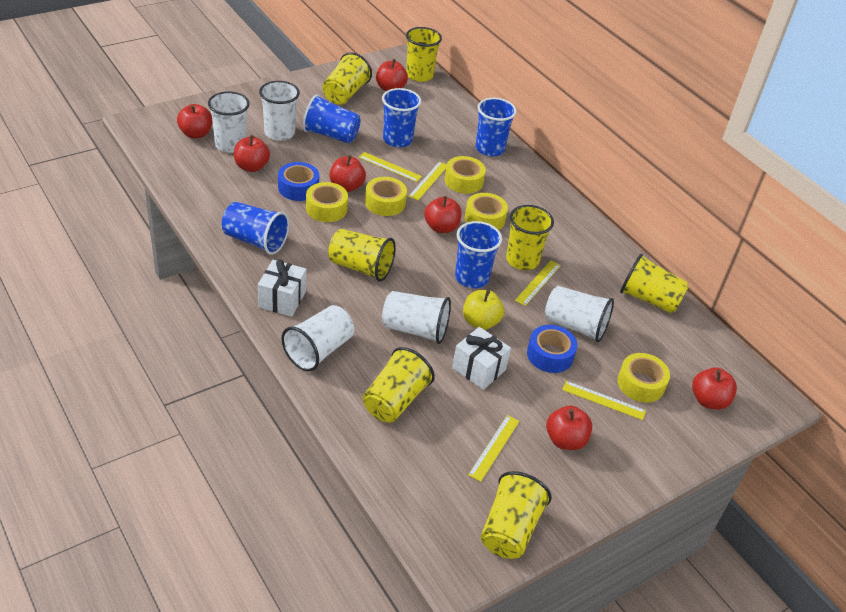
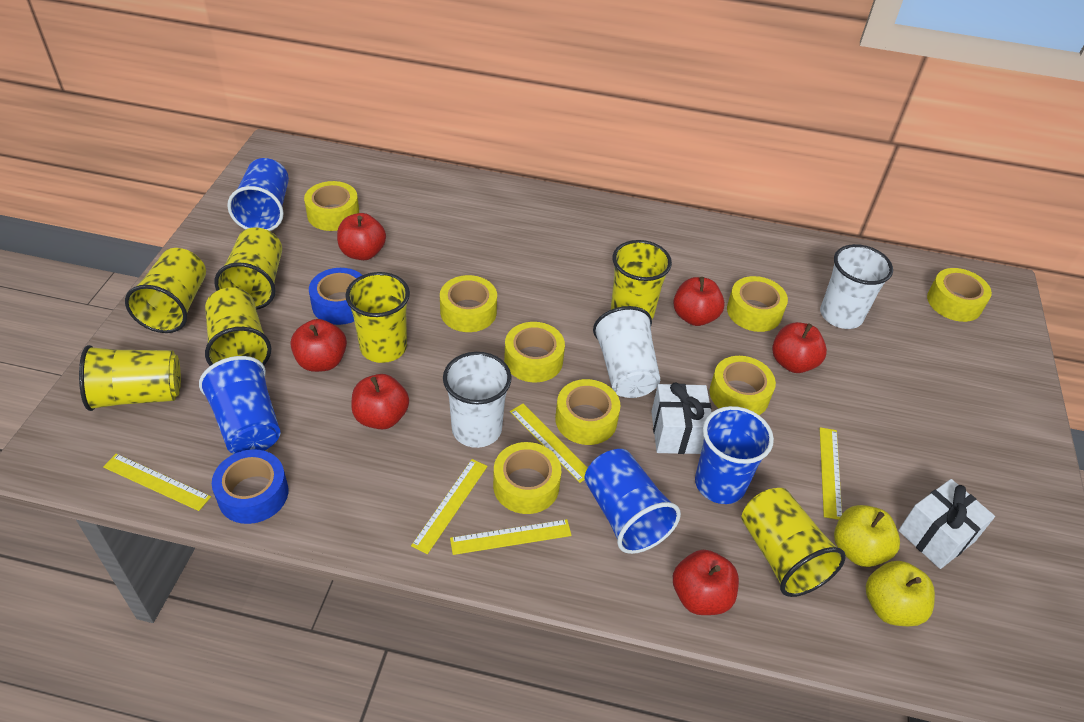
blue cup: [222,202,289,255] [302,94,361,144] [382,88,421,147] [455,221,502,288] [476,98,517,156] = 5 -> [199,356,280,454] [227,158,289,231] [584,449,681,554] [695,406,774,504] = 4
red apple: [177,104,213,138] [234,135,270,172] [329,155,366,192] [376,59,408,91] [424,196,462,233] [546,406,592,450] [692,367,737,410] = 7 -> [291,319,347,372] [337,213,386,260] [351,374,409,429] [673,277,725,326] [673,550,739,615] [772,322,827,373] = 6
white cup: [208,91,250,153] [259,81,300,141] [282,305,354,371] [382,291,451,344] [545,286,614,343] = 5 -> [443,352,512,448] [593,306,660,398] [820,244,893,329] = 3
yellow apple: [463,290,504,330] = 1 -> [834,505,900,567] [866,561,935,626] = 2
yellow tape: [306,182,348,222] [365,177,407,216] [444,156,486,194] [465,193,508,230] [617,353,670,403] = 5 -> [304,181,359,231] [440,275,497,332] [493,442,561,514] [504,322,565,383] [555,379,620,445] [709,356,776,415] [727,276,788,332] [927,268,992,322] = 8

